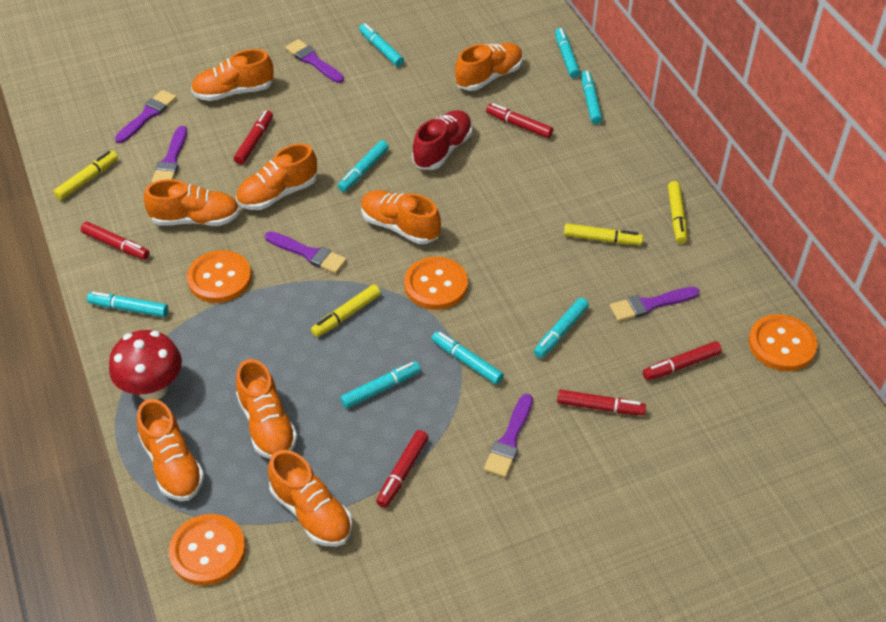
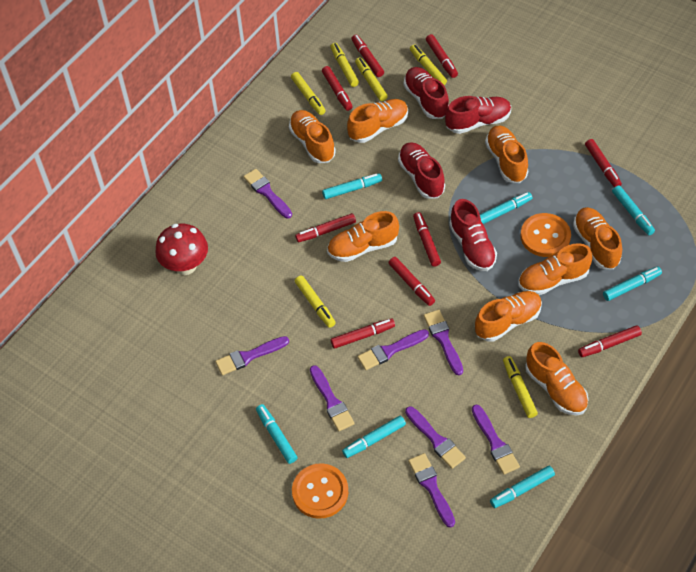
orange button: [169,514,246,586] [187,250,252,303] [404,257,468,310] [748,314,817,371] = 4 -> [292,463,348,519] [520,213,571,257] = 2
purple brush: [115,90,177,143] [151,126,187,183] [265,231,347,274] [285,39,344,83] [484,394,533,478] [610,287,700,321] = 6 -> [215,336,289,375] [243,169,292,218] [310,365,355,431] [357,329,429,370] [405,406,466,469] [408,453,455,528] [424,310,463,375] [472,405,520,475] = 8
red marker: [81,222,150,260] [234,110,273,165] [376,430,429,508] [486,103,553,138] [557,390,646,415] [643,341,722,380] = 6 -> [295,213,356,242] [322,66,353,111] [331,318,395,349] [352,35,384,77] [389,257,435,306] [413,212,441,267] [426,34,458,78] [578,325,642,357] [585,139,622,187] = 9
red shoe: [412,110,472,170] = 1 -> [398,142,445,198] [404,67,449,119] [445,96,511,134] [449,199,497,271] = 4
turquoise marker: [87,292,168,317] [338,140,389,192] [340,361,421,409] [359,23,404,67] [432,331,504,385] [534,298,589,358] [555,28,580,78] [581,71,602,124] = 8 -> [256,404,298,464] [322,173,382,199] [342,416,406,458] [480,192,532,224] [490,466,555,508] [603,267,662,301] [612,185,655,235] = 7
yellow marker: [53,151,118,200] [311,284,381,337] [564,223,643,245] [668,181,687,244] = 4 -> [291,72,326,115] [295,275,336,328] [330,43,359,87] [355,57,388,101] [410,44,447,85] [503,356,538,418] = 6

